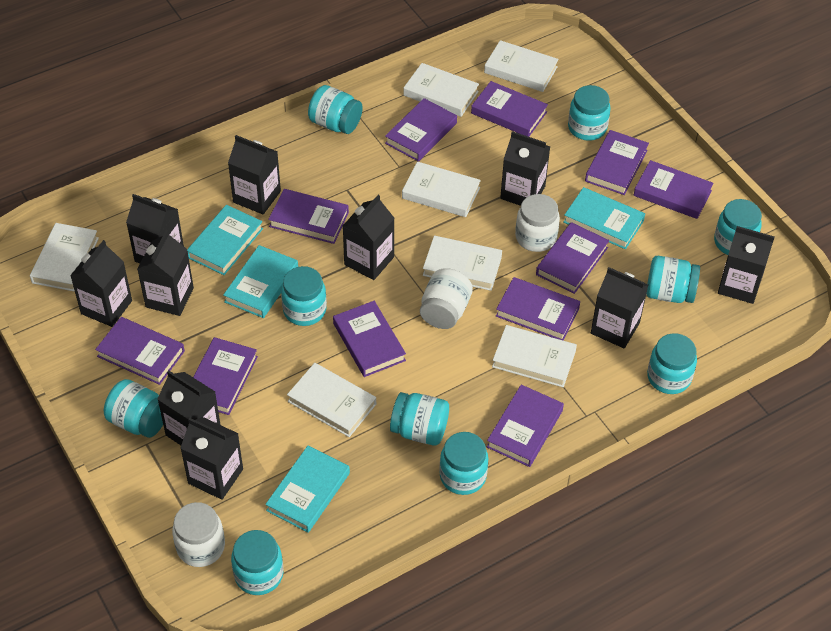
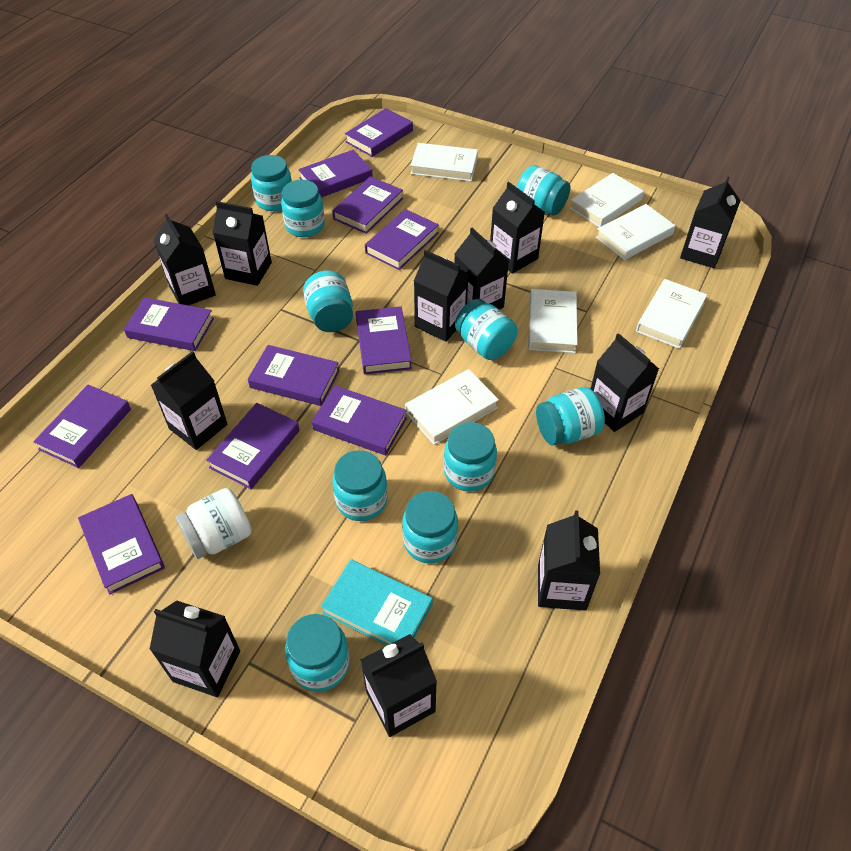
black carton: [70,240,132,327] [126,194,184,264] [137,230,194,316] [158,370,221,445] [180,417,243,500] [228,135,281,214] [343,195,394,280] [500,131,550,206] [591,267,648,348] [718,226,775,304] = 10 -> [150,600,240,697] [151,351,227,450] [153,214,216,306] [212,201,272,286] [361,634,437,737] [414,250,469,342] [454,227,509,310] [490,182,545,274] [538,510,600,611] [591,333,659,432] [680,177,741,268] = 11
turquoise book: [187,205,263,275] [223,245,298,318] [265,446,350,533] [564,187,645,249] = 4 -> [321,559,433,646] = 1
white book: [30,223,99,291] [287,363,376,437] [402,162,481,217] [403,63,479,117] [423,236,502,291] [484,40,559,92] [492,325,577,387] = 7 -> [405,369,499,445] [410,143,478,181] [528,289,578,353] [569,173,644,227] [596,204,675,260] [636,279,707,349] = 6
white jar: [172,502,225,567] [420,268,473,329] [515,194,560,252] = 3 -> [175,488,252,559] = 1

